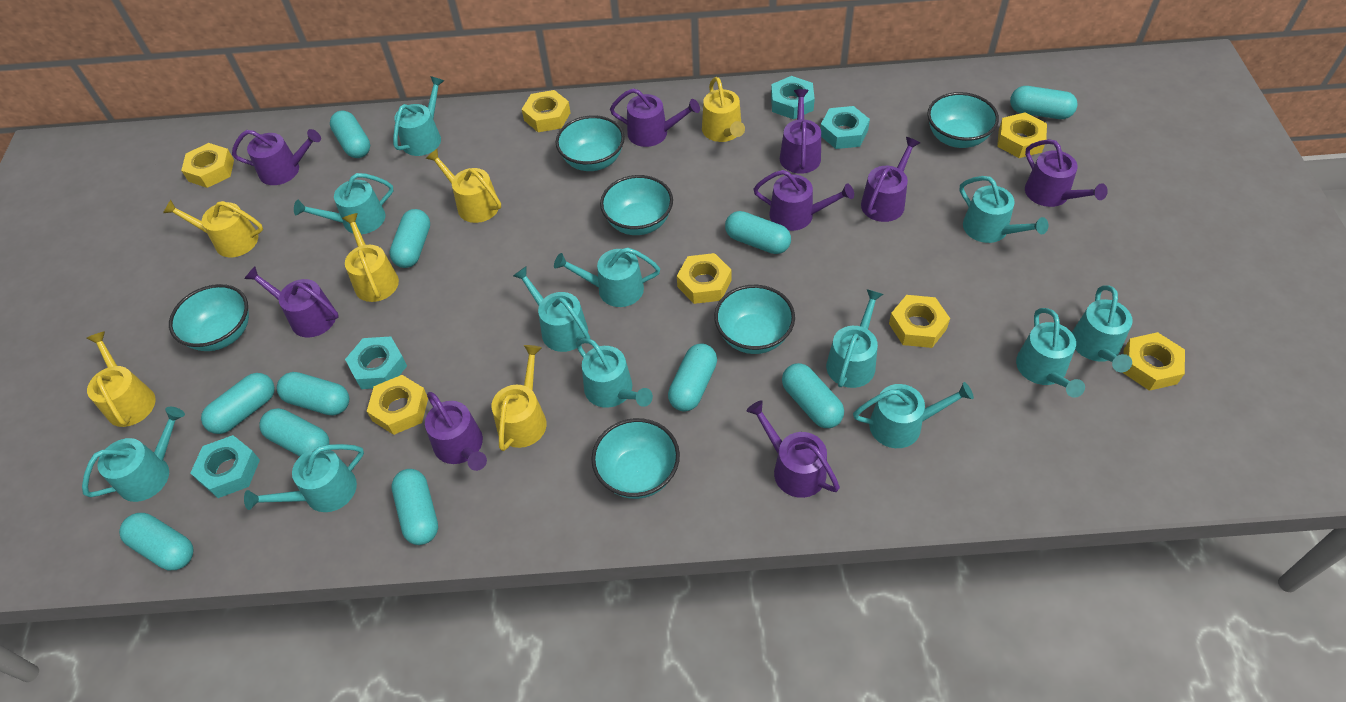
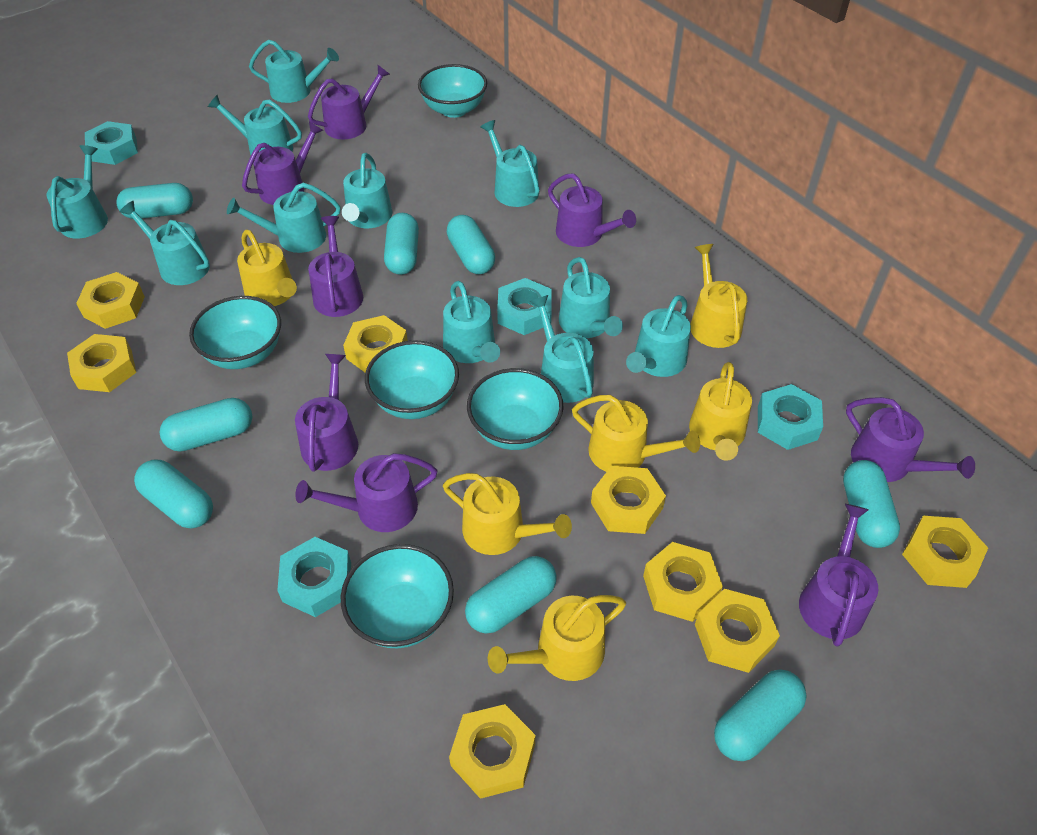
purple watering can: [232,129,321,185] [244,266,339,338] [425,392,487,471] [610,88,700,147] [747,400,840,498] [753,170,854,231] [780,89,821,174] [861,137,920,222] [1025,139,1108,207] = 9 -> [242,122,323,205] [295,354,358,472] [295,453,438,532] [308,65,390,139] [308,216,363,317] [548,173,636,247] [799,504,878,647] [846,397,975,482] = 8
turquoise bowl: [169,284,249,351] [556,115,625,171] [591,418,680,499] [600,175,673,235] [714,285,795,354] [927,92,999,148] = 6 -> [189,296,281,369] [341,544,454,648] [365,340,459,419] [418,64,487,118] [467,368,563,450] = 5
turquoise capsule: [119,513,194,570] [201,373,275,434] [259,408,329,456] [277,372,349,415] [330,111,370,158] [389,209,430,268] [391,469,438,545] [668,344,717,411] [725,211,791,254] [782,363,844,428] [1010,86,1078,119] = 11 -> [116,183,193,219] [134,460,213,528] [159,398,252,451] [384,213,419,275] [447,215,495,274] [465,556,557,634] [714,670,807,761] [843,460,900,548] = 8
turquoise watering can: [82,407,185,502] [244,444,364,512] [294,173,394,234] [393,76,444,156] [513,267,590,352] [554,248,660,307] [576,338,653,408] [826,289,883,388] [853,382,974,448] [960,176,1048,243] [1016,308,1085,398] [1072,285,1133,372] = 12 -> [46,145,108,238] [120,201,210,285] [208,95,302,155] [227,183,341,253] [249,40,339,103] [342,153,393,228] [443,281,500,363] [481,120,540,207] [530,295,594,403] [559,257,623,338] [626,295,691,377] = 11
yellow nut: [181,143,234,188] [366,375,428,435] [522,90,571,132] [677,253,732,304] [889,295,950,348] [997,113,1047,158] [1122,332,1185,391] = 7 -> [67,334,136,392] [76,272,145,329] [343,315,408,373] [449,704,536,799] [591,466,666,534] [643,542,723,622] [695,589,780,673] [902,516,988,588] = 8

